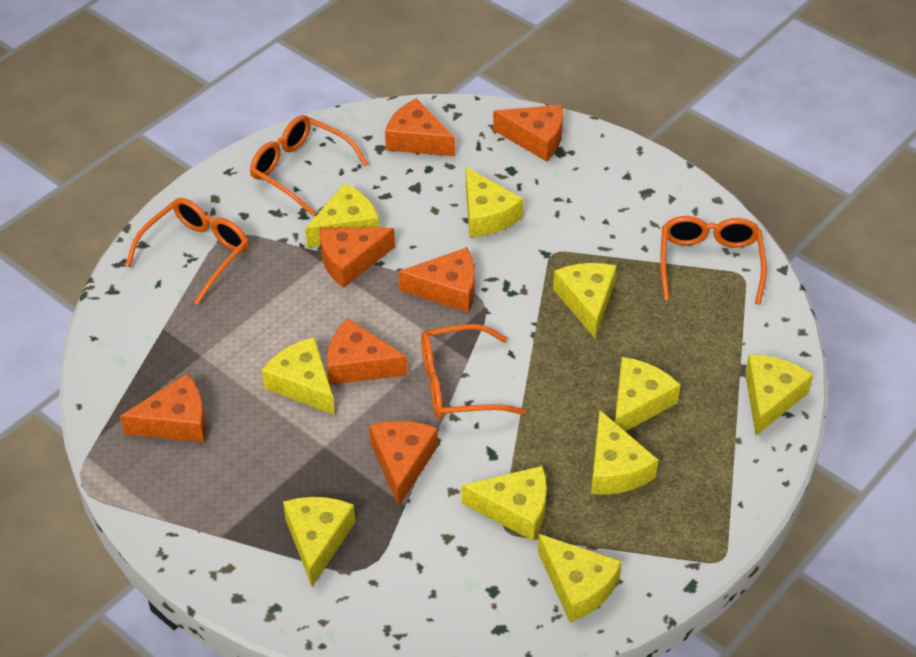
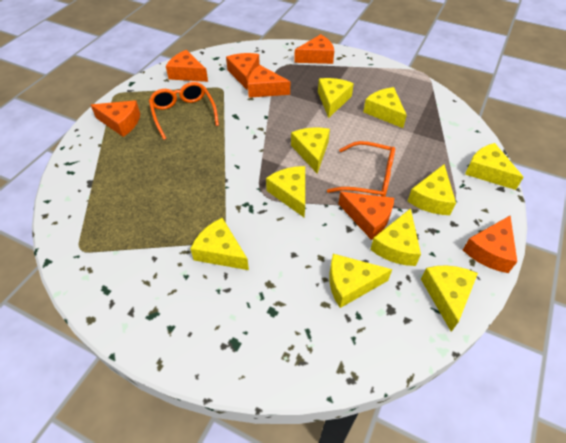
orange glasses: [125,198,249,305] [250,115,368,216] [421,324,526,419] [660,216,767,305] = 4 -> [149,82,219,140] [327,141,395,197] = 2

